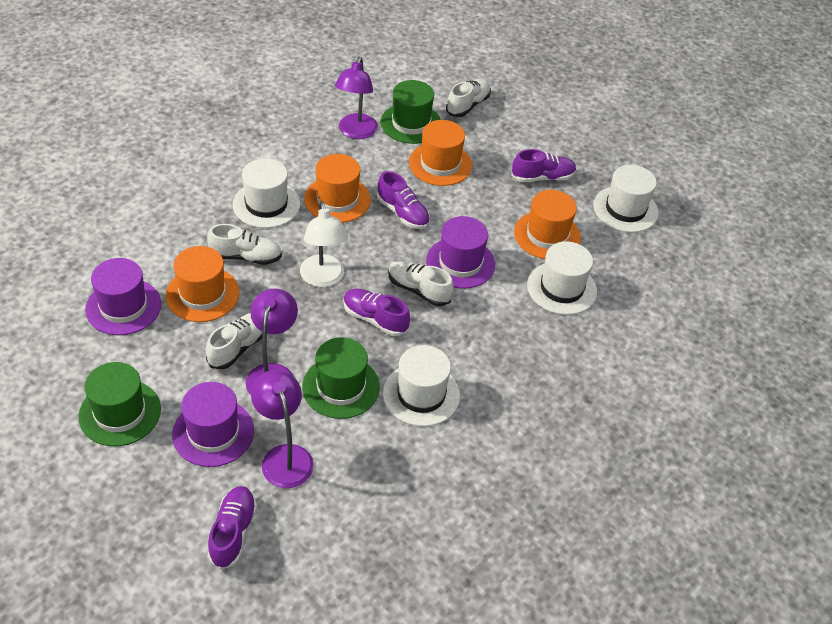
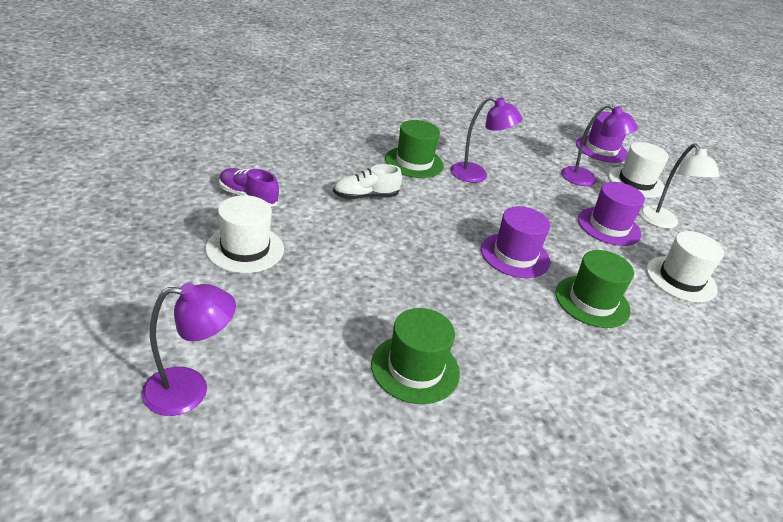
orange hat: [166,246,239,322] [304,154,371,223] [409,120,472,186] [514,190,581,259] = 4 -> none = 0
purple shoe: [207,486,257,570] [344,289,410,336] [377,171,430,229] [511,149,577,182] = 4 -> [219,168,279,207] = 1
white hat: [233,158,300,228] [383,345,460,427] [527,241,597,315] [593,165,659,233] = 4 -> [206,195,284,273] [608,142,669,198] [647,231,724,303] = 3
white shoe: [206,313,262,369] [207,224,282,265] [388,260,454,306] [446,79,491,117] = 4 -> [333,164,402,199] = 1

